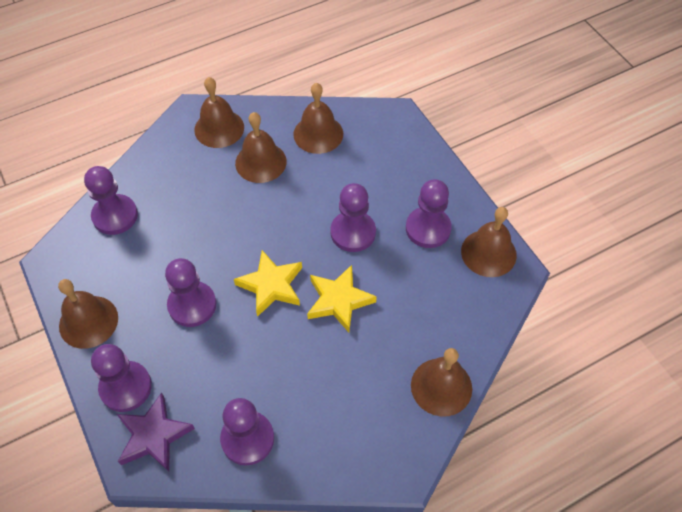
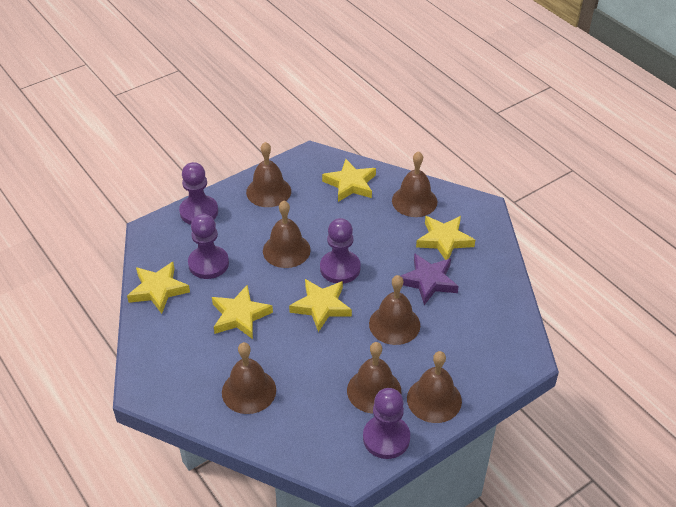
brown bell: [58,279,118,349] [194,77,244,148] [235,112,287,183] [293,83,343,154] [411,348,472,417] [461,207,517,277] = 6 -> [222,342,276,414] [246,142,291,207] [263,201,311,268] [347,342,401,414] [369,275,420,345] [392,151,437,217] [407,351,462,423] = 7
purple pawn: [84,166,138,235] [91,344,152,412] [165,258,216,327] [220,398,274,466] [330,183,376,252] [406,179,452,248] = 6 -> [179,162,218,225] [188,214,229,279] [320,218,361,284] [363,388,410,459] = 4
yellow star: [234,250,302,317] [307,265,377,333] = 2 -> [127,262,190,314] [212,285,273,339] [289,279,352,332] [322,159,376,202] [416,216,475,260] = 5

